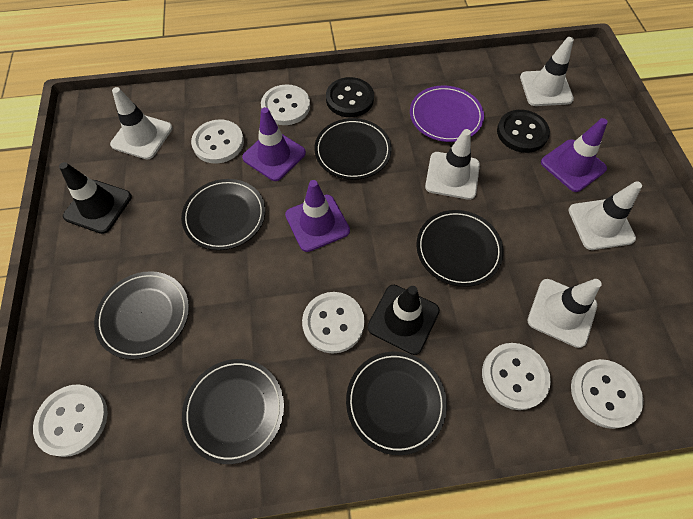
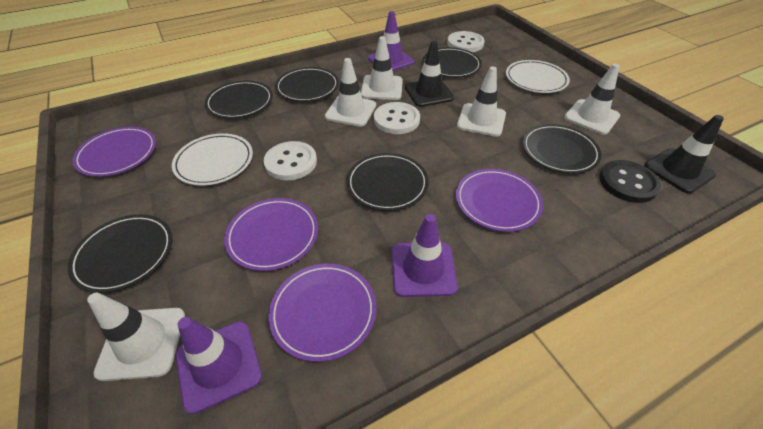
black button: [326,77,374,117] [497,110,550,153] = 2 -> [599,160,661,203] = 1
purple plate: [410,85,484,142] = 1 -> [72,127,156,177] [224,198,318,271] [268,264,376,362] [456,169,543,232] = 4
white button: [33,384,108,457] [191,119,244,163] [261,84,310,125] [302,292,365,354] [482,343,551,410] [571,359,643,429] = 6 -> [264,141,317,180] [374,102,420,134] [447,31,485,52] = 3
white plate: none = 0 -> [172,133,253,186] [506,60,570,93] = 2

